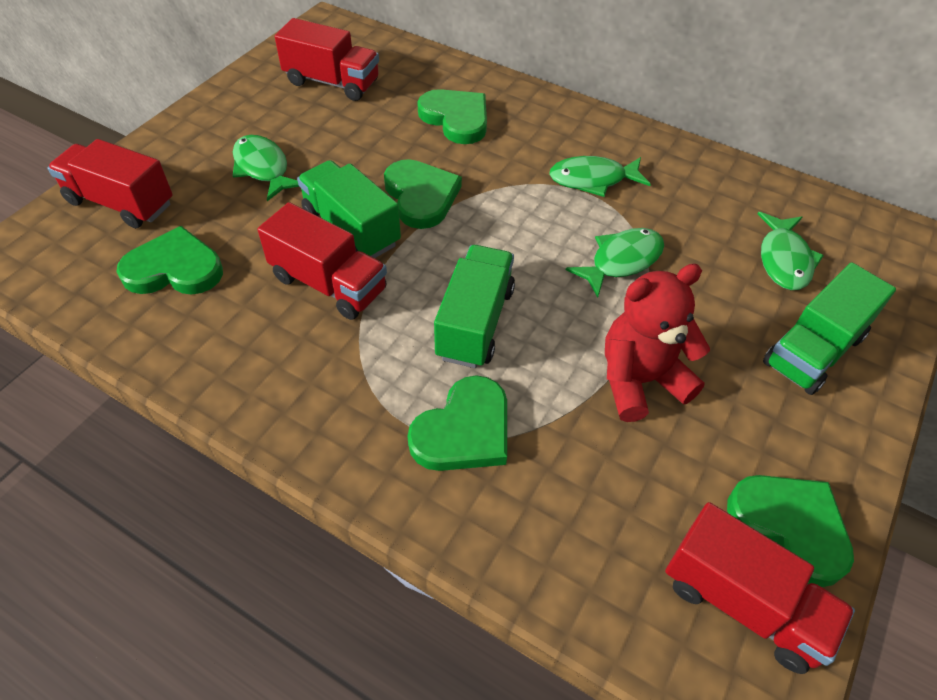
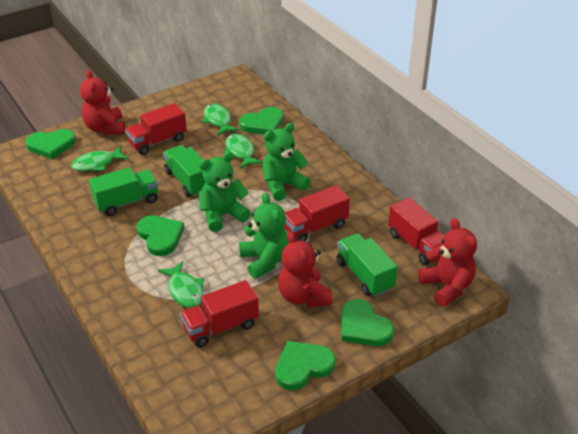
green teddy bear: none = 0 -> [199,152,251,232] [239,193,289,279] [262,123,311,201] = 3
red teddy bear: [605,264,710,422] = 1 -> [80,70,125,135] [278,231,332,307] [418,218,477,307] = 3

